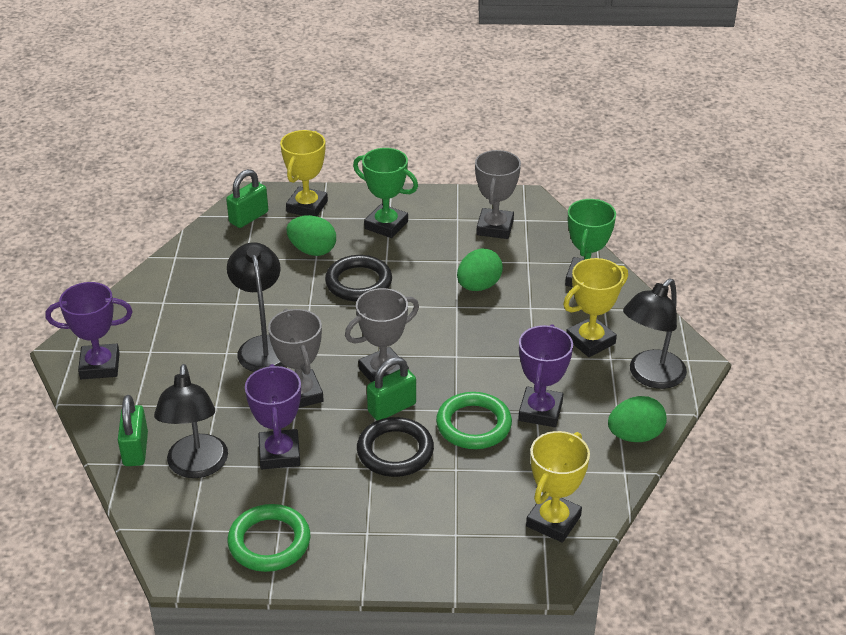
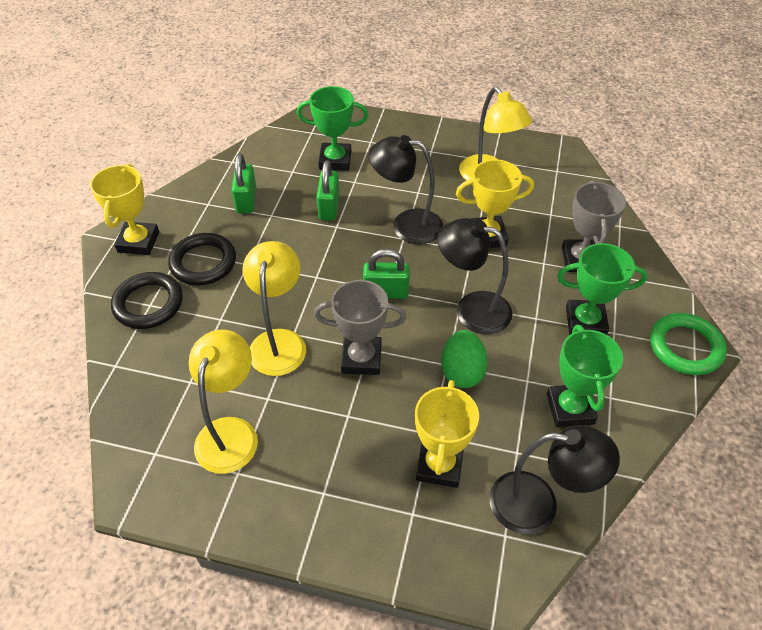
green egg: [286,215,336,256] [457,249,503,291] [608,396,667,442] = 3 -> [442,330,488,388] = 1
green ring: [227,504,310,572] [436,392,512,449] = 2 -> [650,313,727,375] = 1
green trophy: [353,148,418,238] [565,199,616,287] = 2 -> [297,86,368,171] [547,325,623,427] [557,243,648,335] = 3
grey trophy: [268,309,324,408] [345,288,419,382] [475,150,521,239] = 3 -> [314,280,406,375] [562,180,626,272] = 2
purple trophy: [46,282,133,379] [245,364,301,469] [518,324,573,427] = 3 -> none = 0
yellow lamp: none = 0 -> [189,330,258,474] [243,241,306,376] [459,87,532,181] = 3

